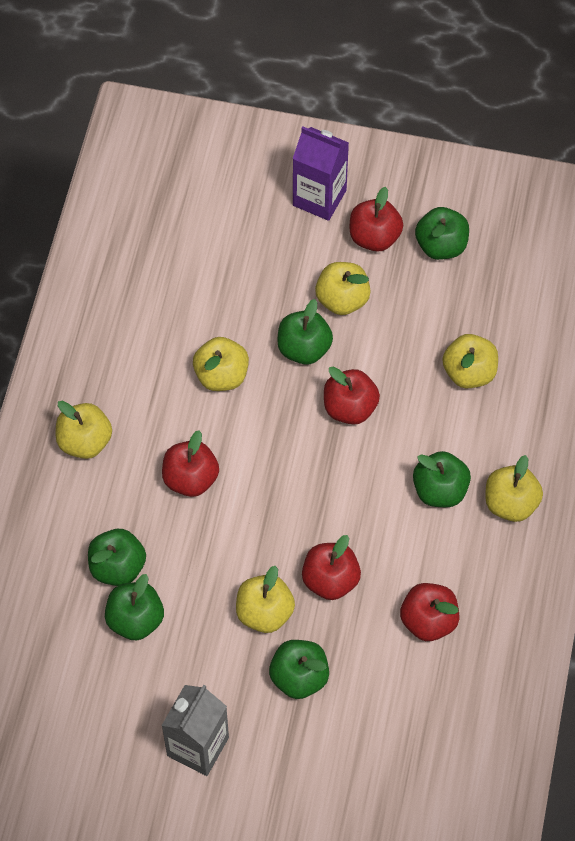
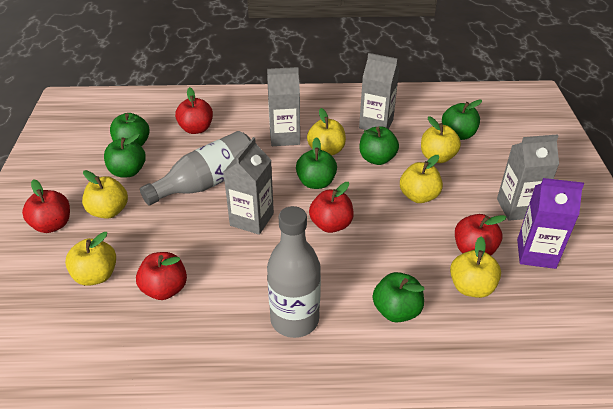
grey bottle: none = 0 -> [140,131,251,206] [267,206,321,338] = 2
grey carton: [161,685,229,776] = 1 -> [223,137,274,235] [267,67,300,146] [359,53,399,130] [497,134,559,221] = 4

